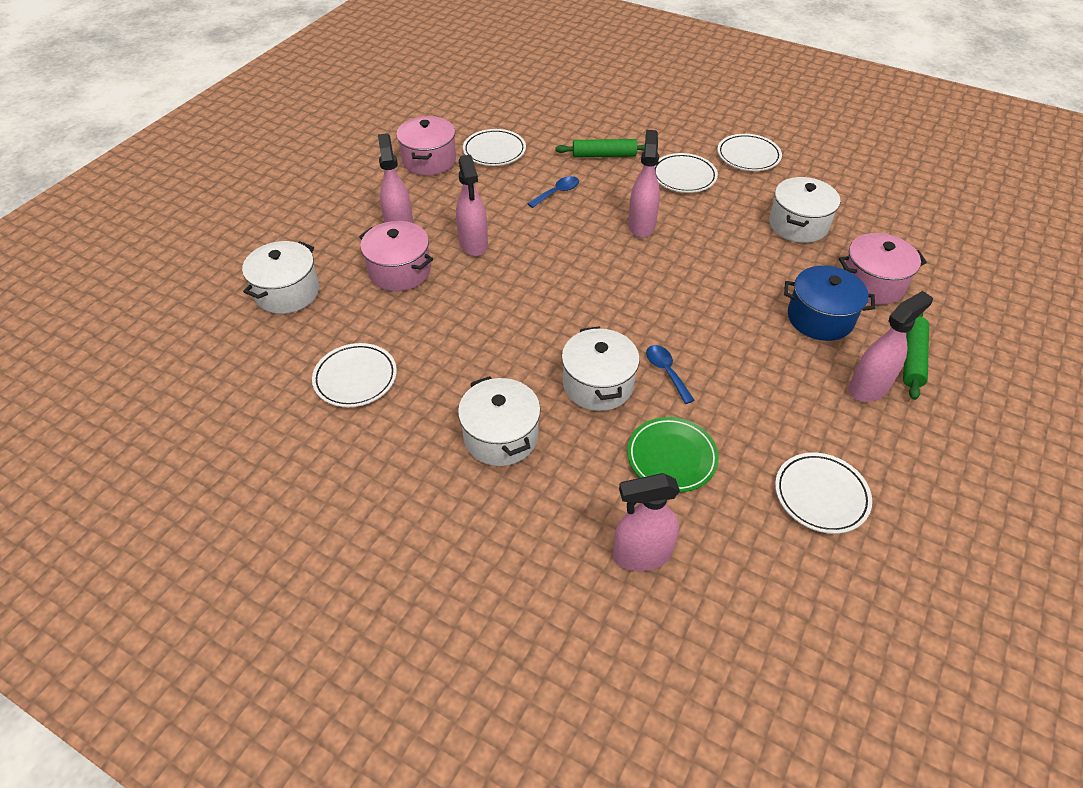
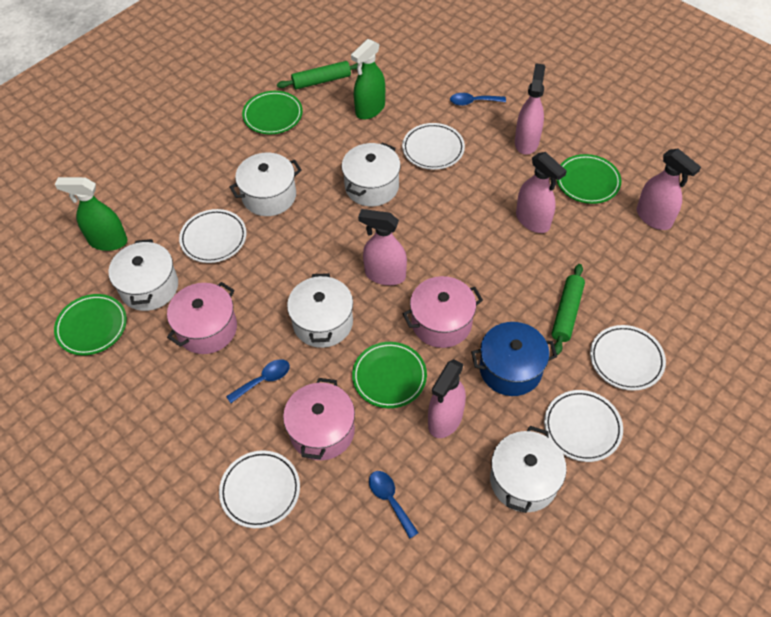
blue spoon: [527,176,579,208] [646,345,695,404] = 2 -> [226,360,290,403] [369,471,418,539] [450,93,506,106] = 3
green plate: [627,417,719,492] = 1 -> [54,294,127,356] [242,91,303,135] [352,342,427,408] [556,154,622,204] = 4
green spray bottle: none = 0 -> [55,177,128,251] [351,39,385,120] = 2
white pot: [242,241,319,314] [458,376,541,466] [562,326,640,411] [769,177,840,243] = 4 -> [109,239,178,311] [229,153,302,216] [287,273,353,348] [342,142,401,206] [490,426,567,513] = 5

